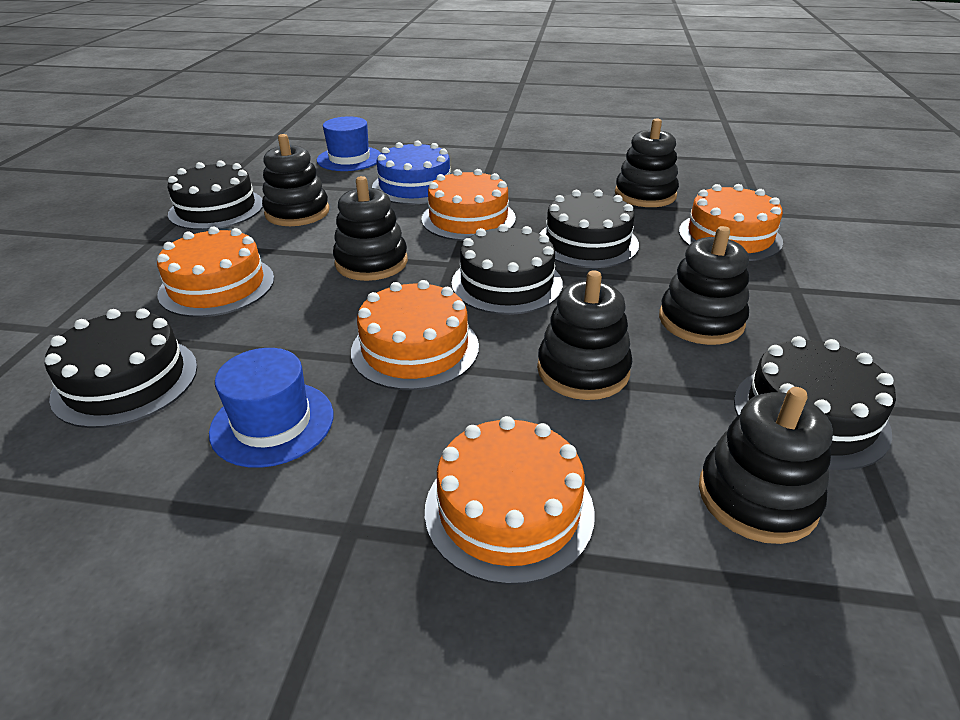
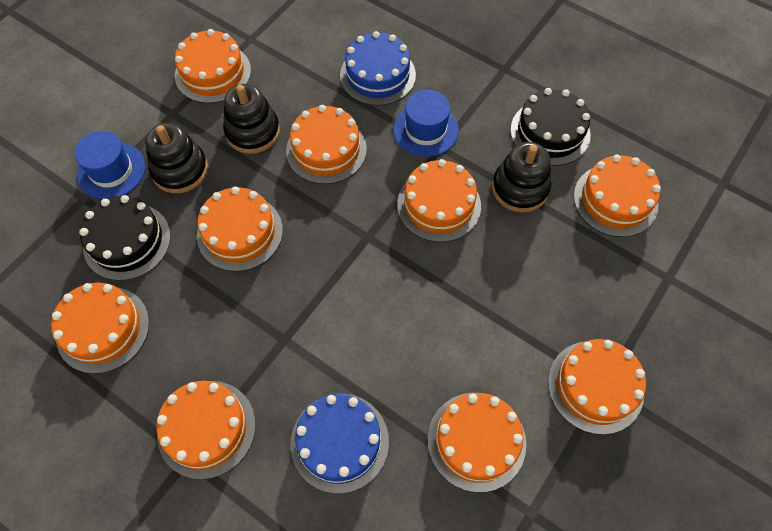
black cake: [45,308,197,428] [168,160,263,230] [451,224,563,315] [539,190,639,268] [734,336,896,470] = 5 -> [79,195,171,281] [510,88,591,166] = 2
black stacking toy: [262,134,329,226] [333,176,408,281] [537,270,632,400] [615,118,679,207] [659,226,749,345] [699,387,833,544] = 6 -> [145,123,208,193] [223,84,280,154] [492,142,551,213] = 3
blue cake: [372,140,451,205] = 1 -> [290,394,389,494] [340,31,416,106] = 2
orange cake: [157,227,274,317] [351,280,479,390] [421,169,516,241] [425,416,595,585] [679,184,783,261] = 5 -> [51,283,149,374] [156,381,256,479] [175,29,251,103] [197,186,283,272] [286,105,367,184] [397,159,481,242] [428,393,526,492] [548,339,646,435] [574,155,661,237] = 9

